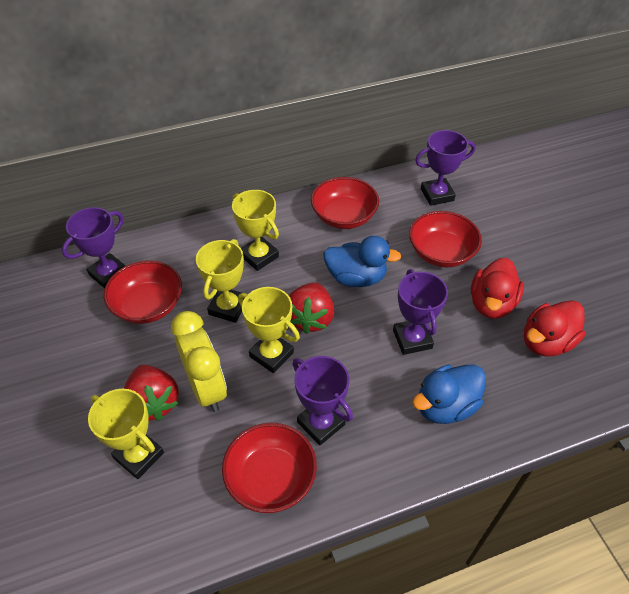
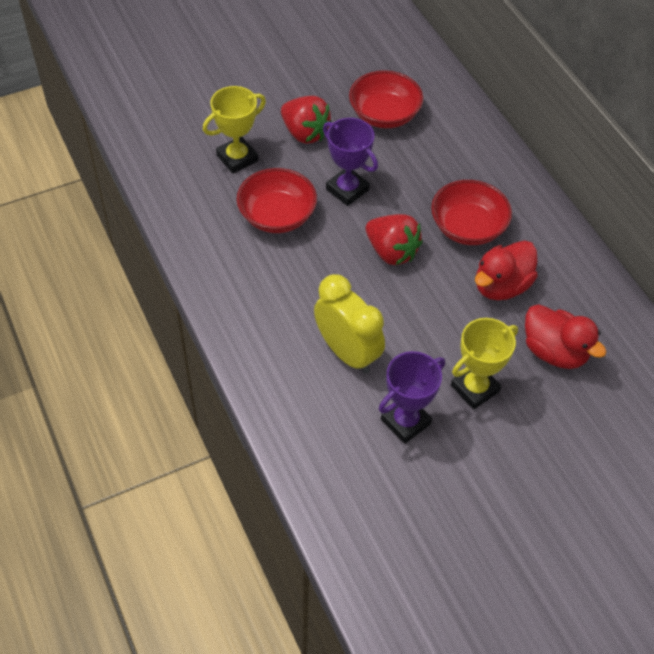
blue duck: [323,236,401,287] [412,364,486,424] = 2 -> none = 0
purple trophy: [62,207,126,289] [292,356,353,445] [393,269,448,355] [415,130,475,206] = 4 -> [323,118,378,206] [379,351,445,444] = 2
red bowl: [104,261,182,324] [222,423,317,513] [311,177,379,229] [409,211,482,267] = 4 -> [236,168,317,233] [349,70,423,128] [431,180,512,245] = 3
yellow trophy: [88,389,164,479] [196,239,245,323] [232,190,279,271] [238,287,300,373] = 4 -> [203,86,266,173] [451,318,518,409] = 2

